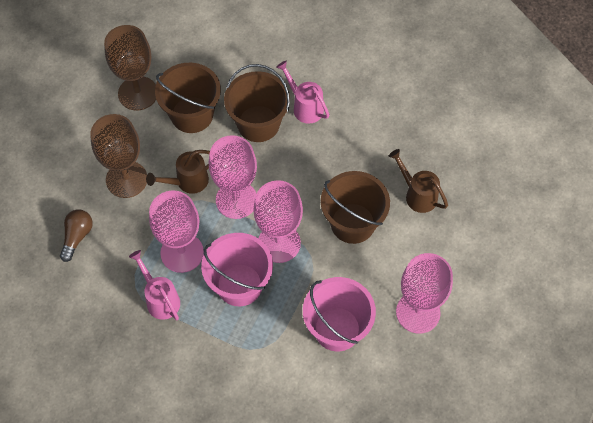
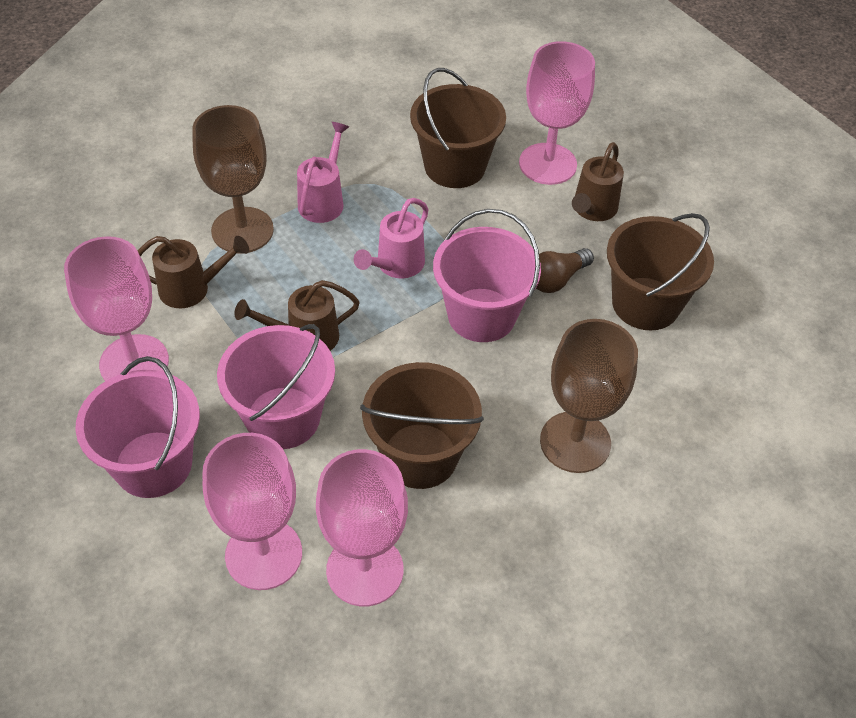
brown watering can: [146,150,210,194] [389,149,448,213] = 2 -> [138,236,249,308] [235,280,360,351] [572,142,624,221] = 3
pink bucket: [201,233,273,306] [303,277,376,351] = 2 -> [75,356,200,498] [217,324,335,449] [433,209,541,342] = 3

